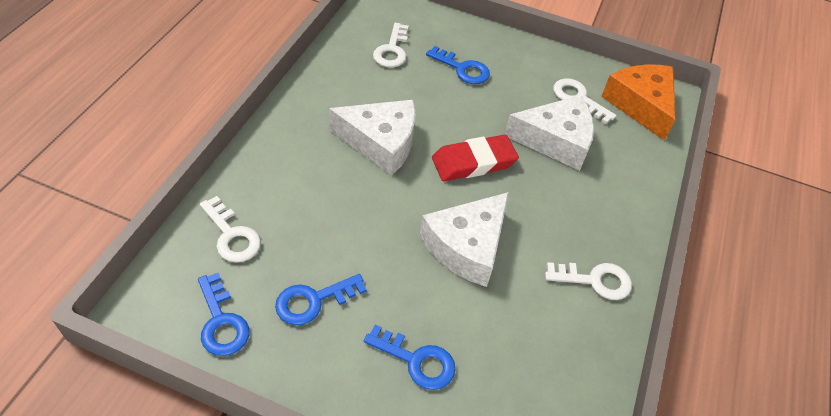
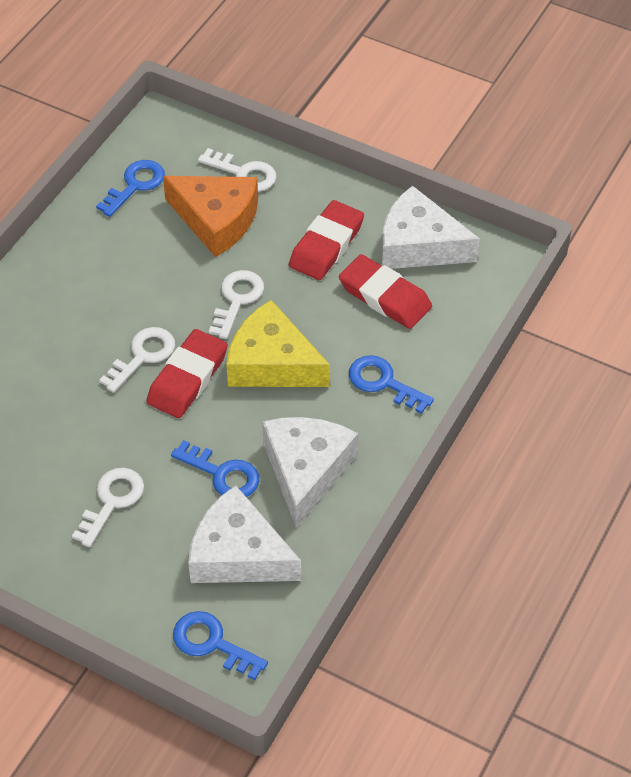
red eraser: [432,134,519,181] = 1 -> [146,329,228,418] [289,200,364,280] [339,254,432,329] = 3
yellow cheese: none = 0 -> [226,300,330,387] = 1

